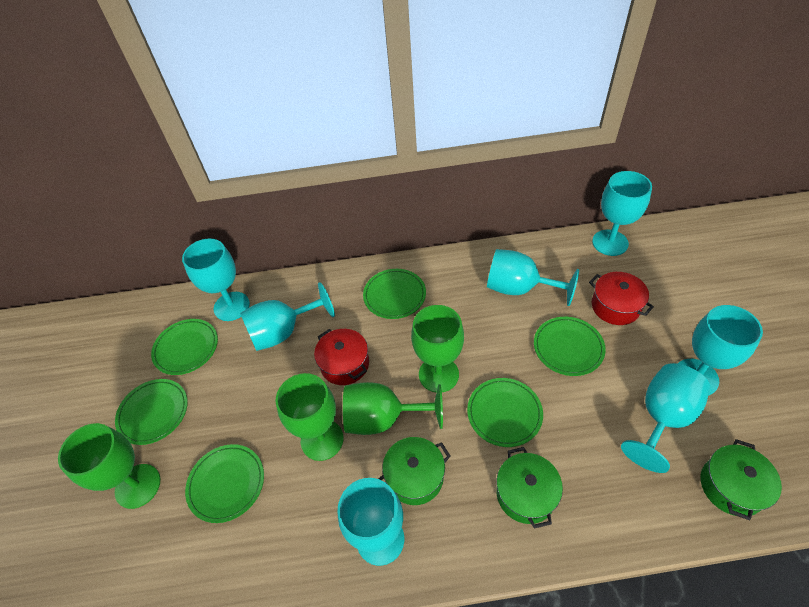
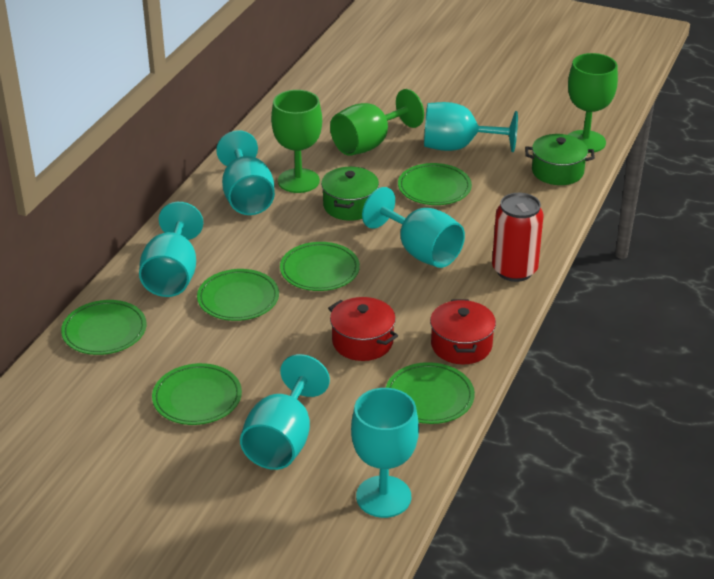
green goblet: [58,423,160,509] [276,373,344,461] [343,382,443,435] [411,305,464,393] = 4 -> [271,90,322,193] [330,89,424,156] [568,53,618,153] = 3
green pot: [379,437,451,505] [496,447,563,529] [701,439,782,520] = 3 -> [321,166,379,221] [525,134,595,185] = 2
red can: none = 0 -> [492,193,544,282] = 1
turquoise goblet: [182,238,250,321] [240,282,335,351] [338,478,404,566] [487,249,579,306] [592,171,652,256] [621,363,710,473] [678,305,763,395] = 7 -> [139,202,203,297] [216,130,275,215] [240,354,330,470] [351,388,419,518] [362,187,465,268] [424,102,518,152] = 6

